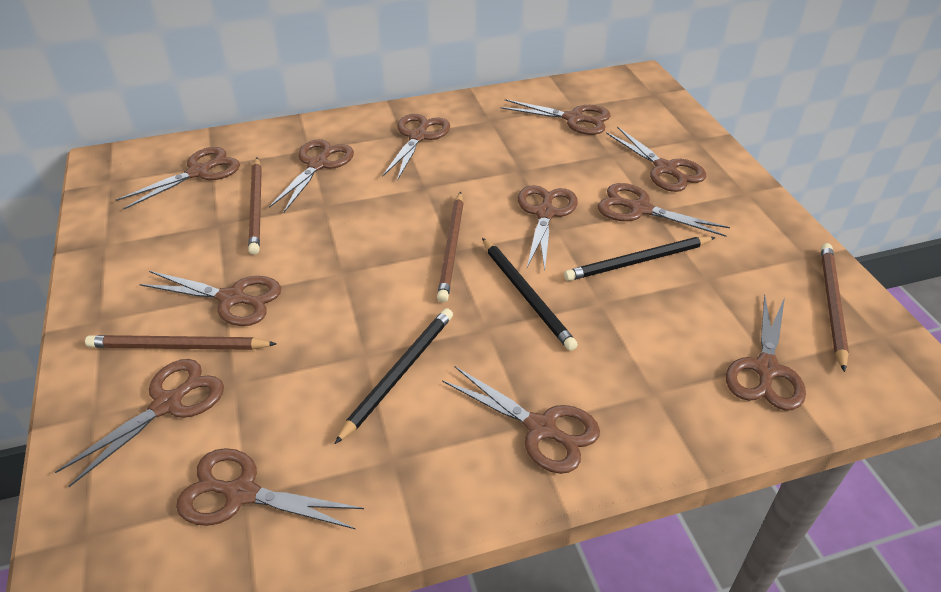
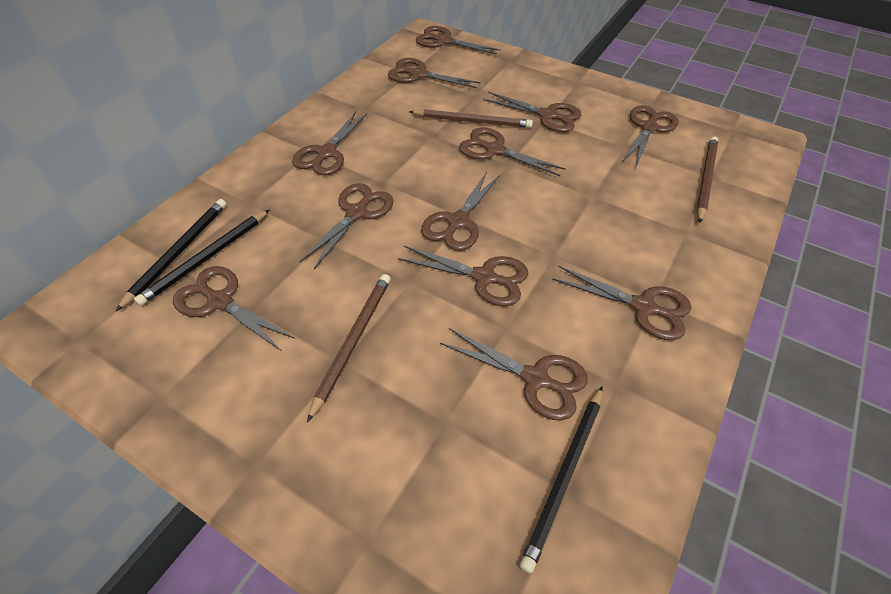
brown pencil: [85,335,277,350] [248,158,262,255] [437,191,464,302] [821,243,849,372] = 4 -> [307,274,391,422] [409,109,533,128] [697,137,718,223] = 3

